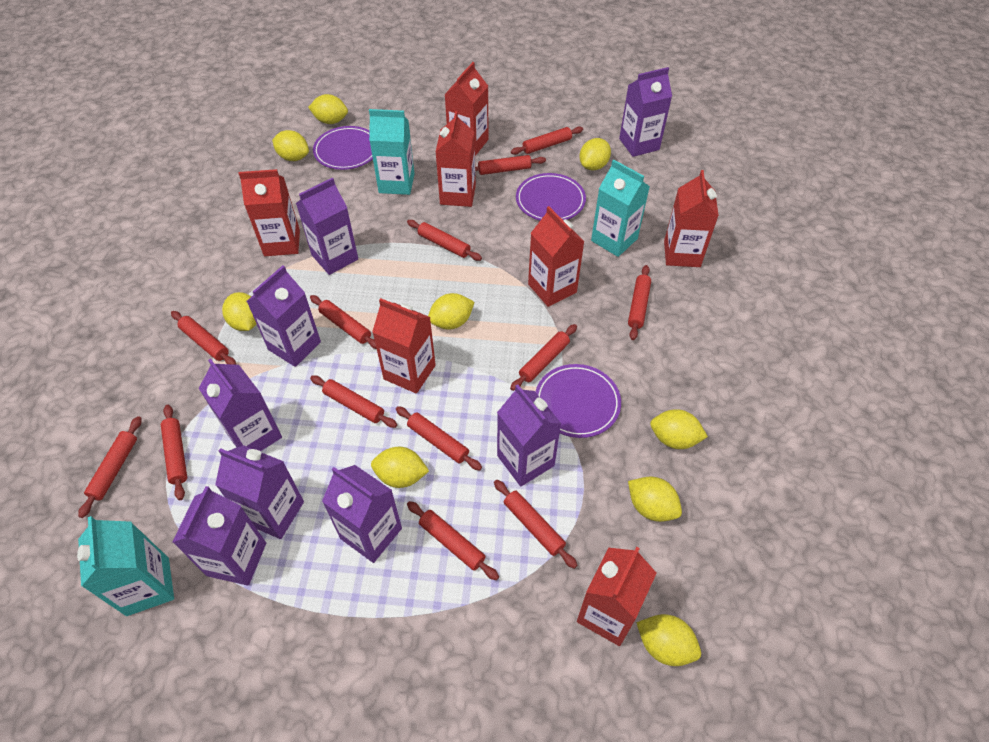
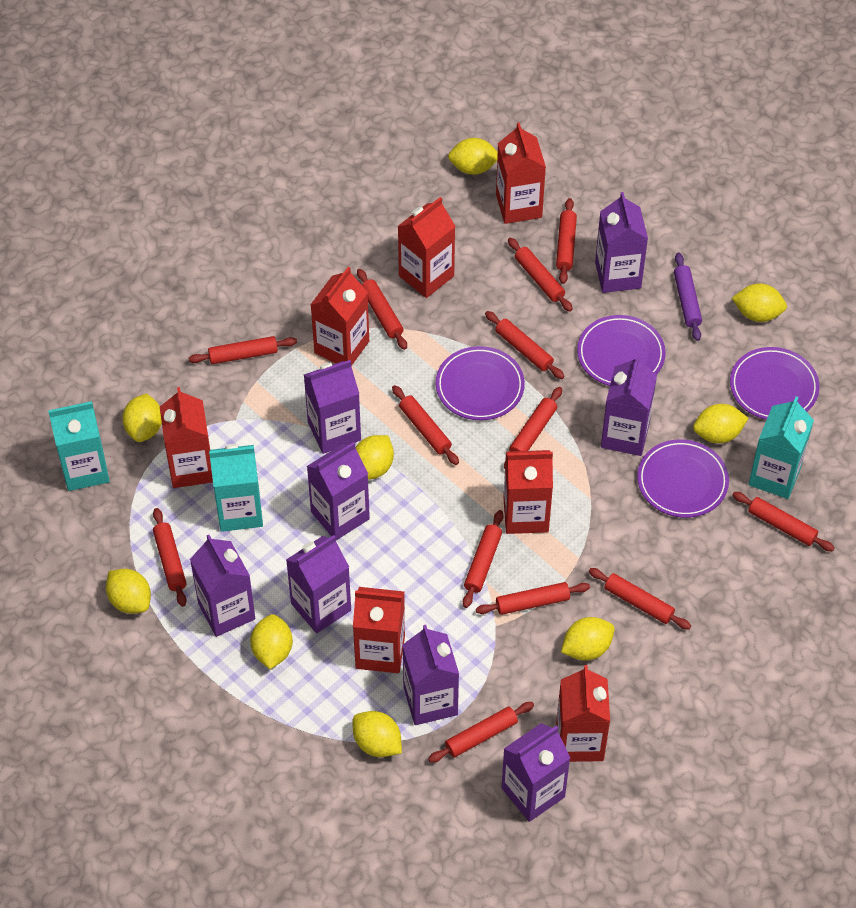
purple plate: [313,126,373,170] [516,173,586,221] [536,364,621,438] = 3 -> [436,346,525,420] [577,315,666,386] [637,439,729,518] [730,347,820,420] = 4
purple rolling pin: none = 0 -> [674,253,702,341] = 1

